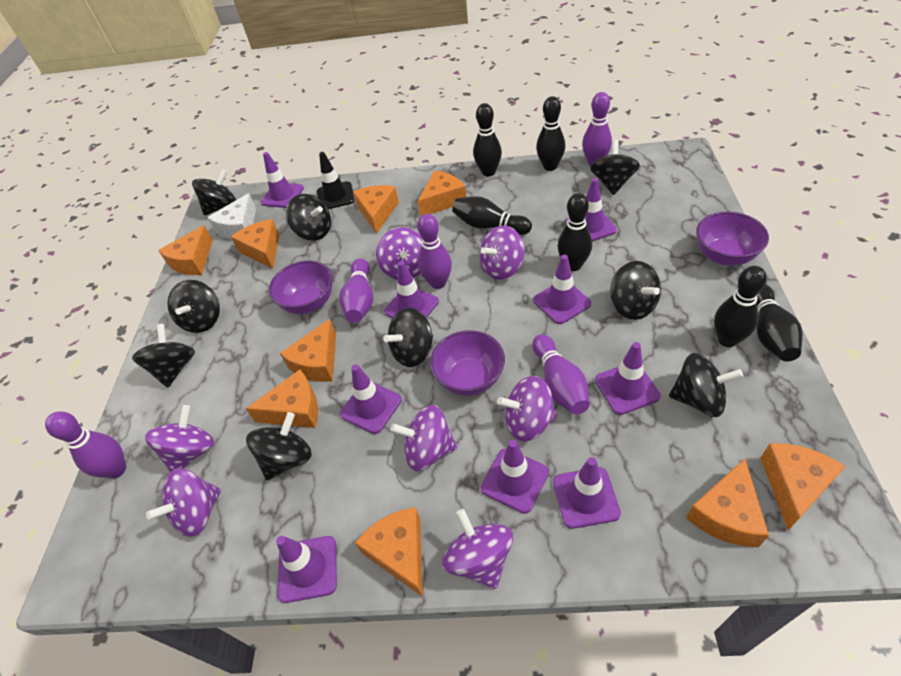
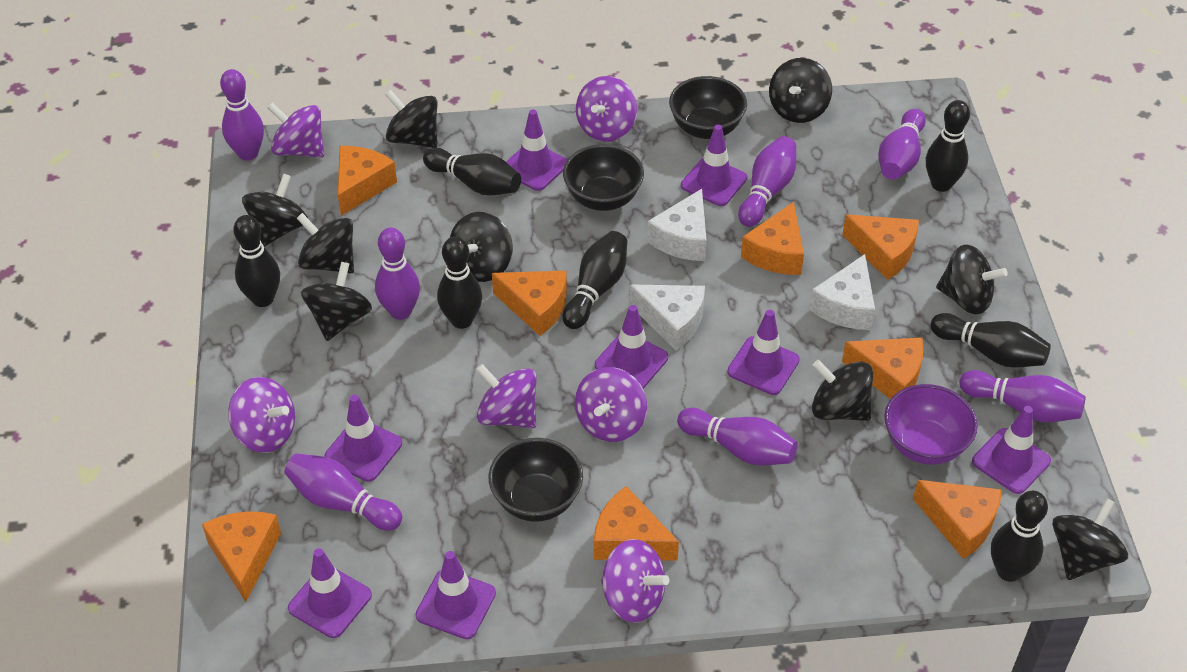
black bowl: none = 0 -> [489,438,583,522] [563,144,644,211] [669,76,747,139] = 3
black bowling pin: [452,196,532,235] [473,103,502,176] [536,96,566,171] [557,193,592,271] [714,266,767,347] [757,285,803,362] = 6 -> [233,215,280,307] [423,148,521,196] [437,236,482,329] [563,231,627,329] [926,100,970,192] [931,313,1051,368] [991,491,1048,582] = 7
black traffic cone: [317,152,354,209] = 1 -> none = 0
orange cheese: [158,225,213,275] [231,219,279,269] [246,370,318,428] [280,319,336,382] [353,185,399,233] [355,507,423,597] [418,170,466,216] [686,459,769,547] [760,443,846,530] = 9 -> [202,512,281,602] [338,146,397,216] [492,271,567,336] [594,486,679,561] [741,202,804,275] [842,214,919,280] [842,337,924,399] [913,480,1002,559] = 8
purple bowl: [269,261,333,314] [430,330,505,396] [696,212,769,266] = 3 -> [885,384,978,465] = 1
purple bowling pin: [45,411,126,479] [339,258,373,323] [417,214,452,289] [532,334,590,415] [582,92,612,166] = 5 -> [220,69,264,161] [284,453,402,531] [375,227,420,320] [677,408,798,466] [738,136,796,227] [878,109,926,180] [960,370,1086,422] = 7
purple spinning top: [145,405,214,473] [146,468,221,537] [376,227,422,280] [391,405,457,471] [442,509,513,589] [480,226,524,280] [497,376,557,442] = 7 -> [228,377,295,453] [267,102,324,157] [476,364,537,428] [575,367,647,442] [576,76,637,142] [601,539,669,623] = 6
purple traffic cone: [261,152,304,208] [276,536,337,603] [340,364,402,434] [384,261,439,318] [481,440,549,514] [533,255,591,324] [553,457,621,529] [565,178,617,241] [595,342,661,415] = 9 -> [288,548,372,638] [325,395,402,482] [415,551,496,639] [506,110,567,191] [595,305,668,388] [681,125,747,206] [727,310,800,395] [972,406,1051,494] = 8
white cheese: [207,193,256,239] = 1 -> [629,285,705,350] [647,189,707,261] [809,254,875,330] = 3

